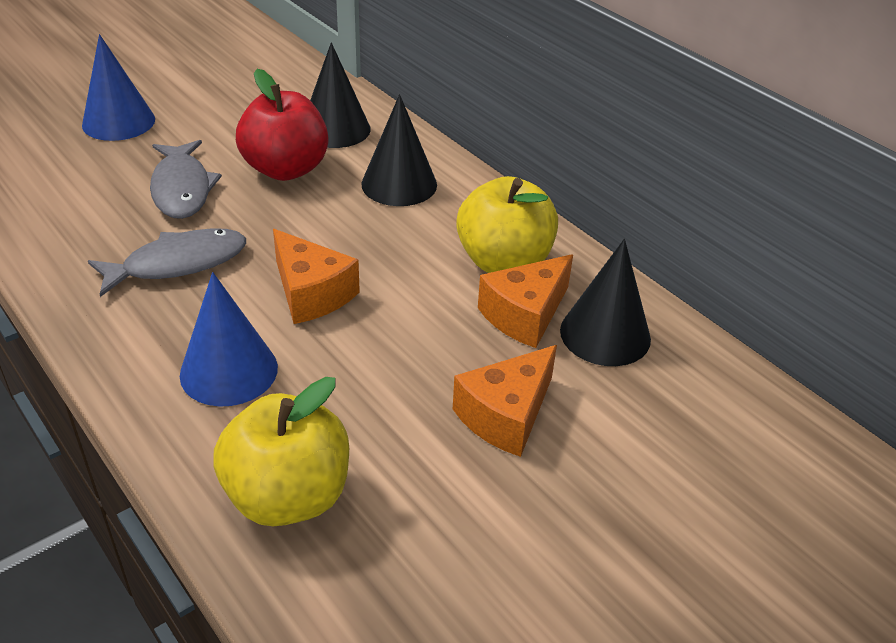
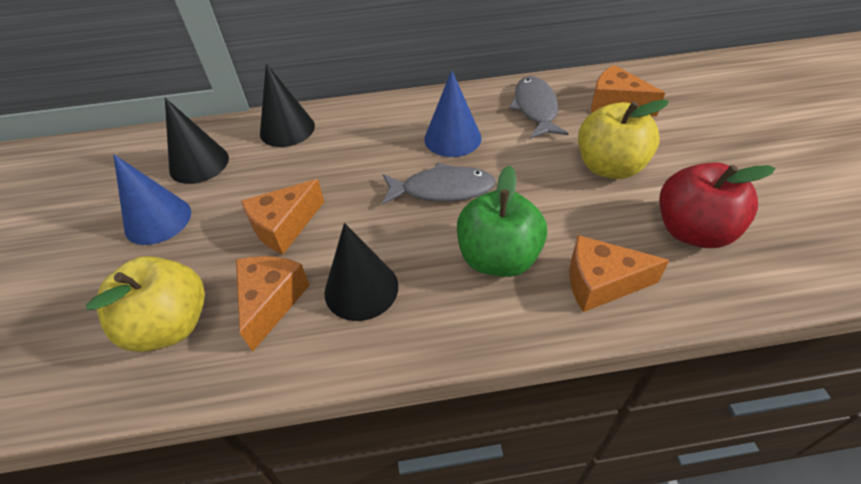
green apple: none = 0 -> [457,165,547,277] = 1
orange cheese: [273,229,360,324] [453,345,557,457] [478,254,573,348] = 3 -> [236,256,310,352] [241,179,324,254] [570,235,670,312] [591,65,665,116] = 4

